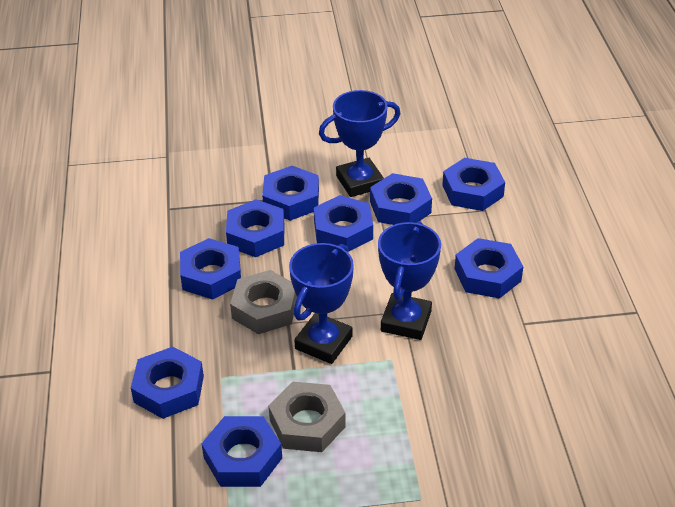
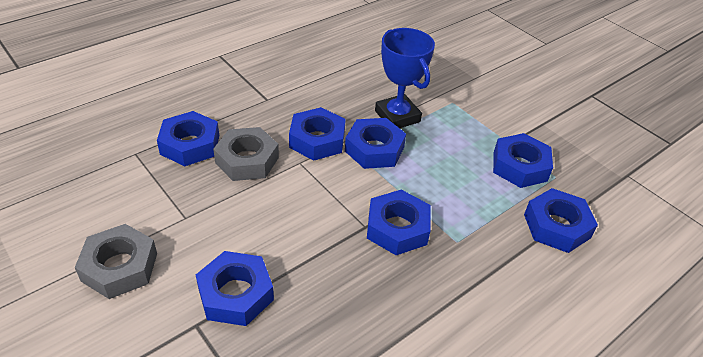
blue nut: [131,347,204,419] [180,238,241,300] [202,416,282,487] [226,199,284,257] [262,166,319,221] [314,195,373,252] [370,173,432,225] [442,158,505,211] [455,238,523,299] = 9 -> [157,111,219,166] [196,251,274,326] [289,107,346,161] [345,118,406,169] [367,190,430,255] [493,133,553,188] [524,188,598,253] = 7
blue trophy: [289,243,354,364] [319,90,401,197] [378,221,441,340] = 3 -> [375,28,435,128] = 1

